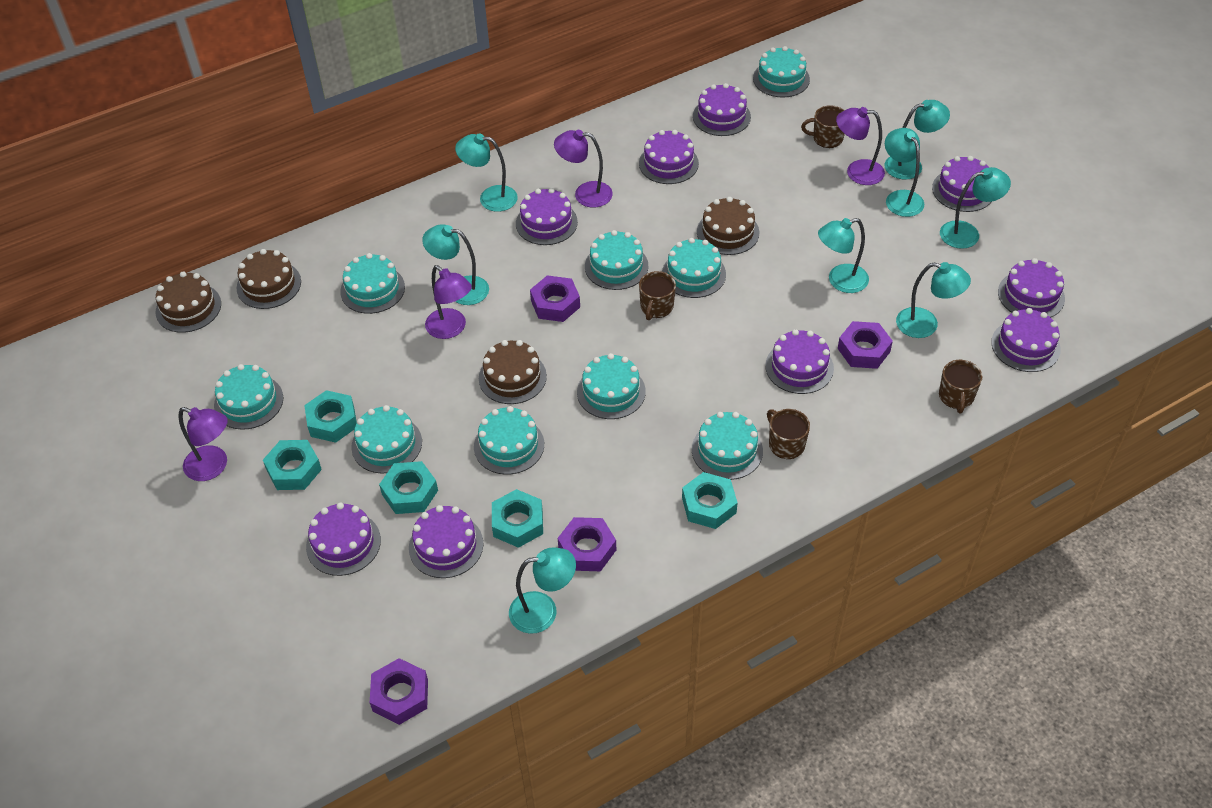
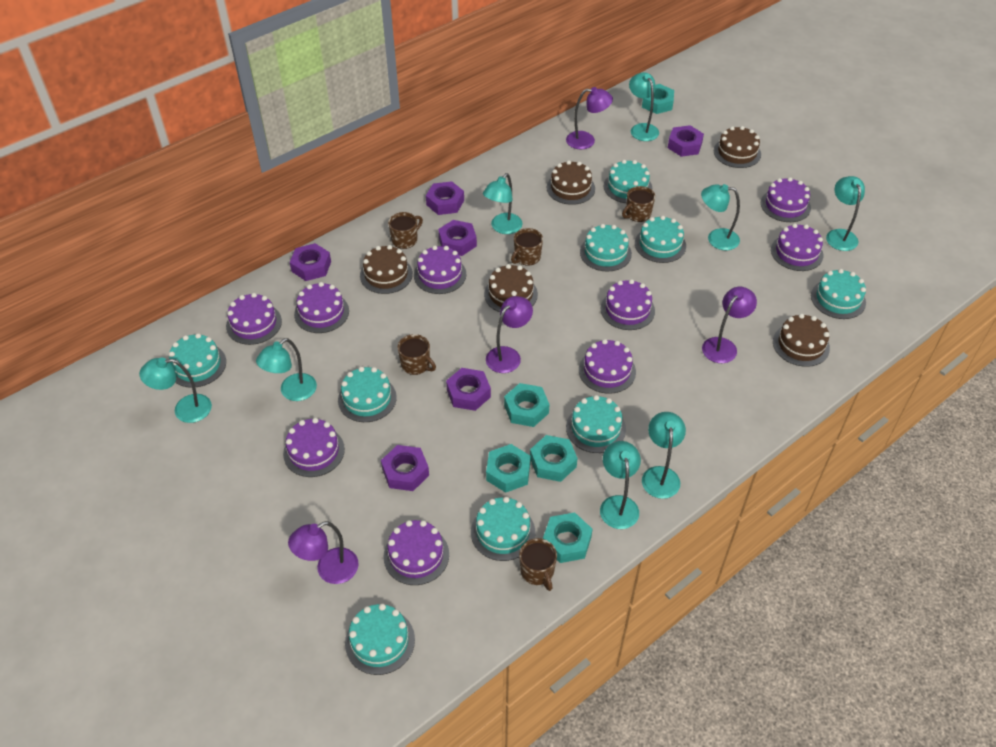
brown cake: [155,271,221,333] [237,249,301,309] [479,340,547,404] [697,197,759,255] = 4 -> [360,245,413,294] [484,264,538,312] [547,160,595,205] [714,126,761,168] [773,314,830,367] = 5
brown mug: [639,271,676,320] [767,409,810,459] [801,105,845,148] [939,360,982,414] = 4 -> [388,212,423,249] [398,334,436,375] [511,228,543,266] [519,538,557,591] [622,186,655,222] = 5
purple nut: [370,658,428,725] [530,275,580,322] [558,517,616,571] [838,321,893,369] = 4 -> [290,243,331,281] [381,445,429,491] [426,181,464,215] [438,220,477,256] [446,368,491,411] [668,125,704,157] = 6

